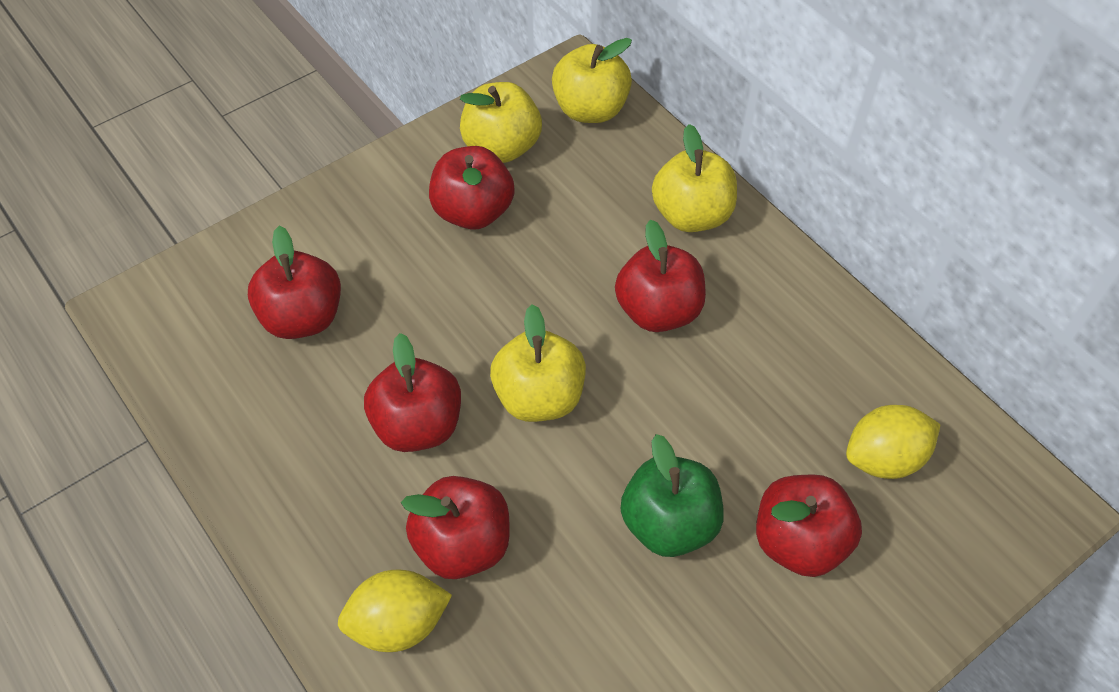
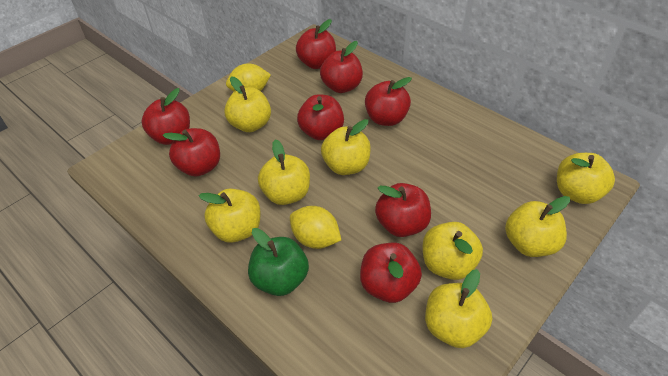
red apple: [248,226,341,339] [364,333,461,452] [401,476,510,579] [429,146,515,229] [615,219,706,332] [756,474,862,577] = 6 -> [141,88,190,145] [162,128,220,177] [296,19,336,69] [297,94,344,140] [320,41,363,93] [360,243,422,303] [365,77,412,126] [375,183,431,237] = 8
yellow apple: [460,82,542,163] [490,304,586,422] [552,38,632,123] [652,124,737,232] = 4 -> [199,189,260,243] [224,76,271,132] [258,139,310,205] [321,119,371,175] [423,222,483,280] [425,269,492,348] [505,196,570,257] [557,153,615,204] = 8

